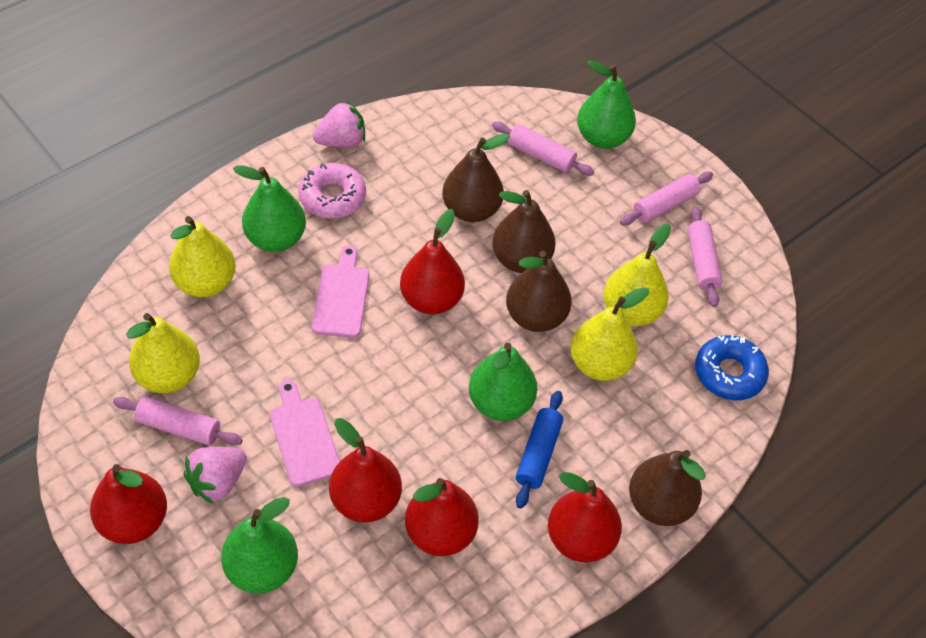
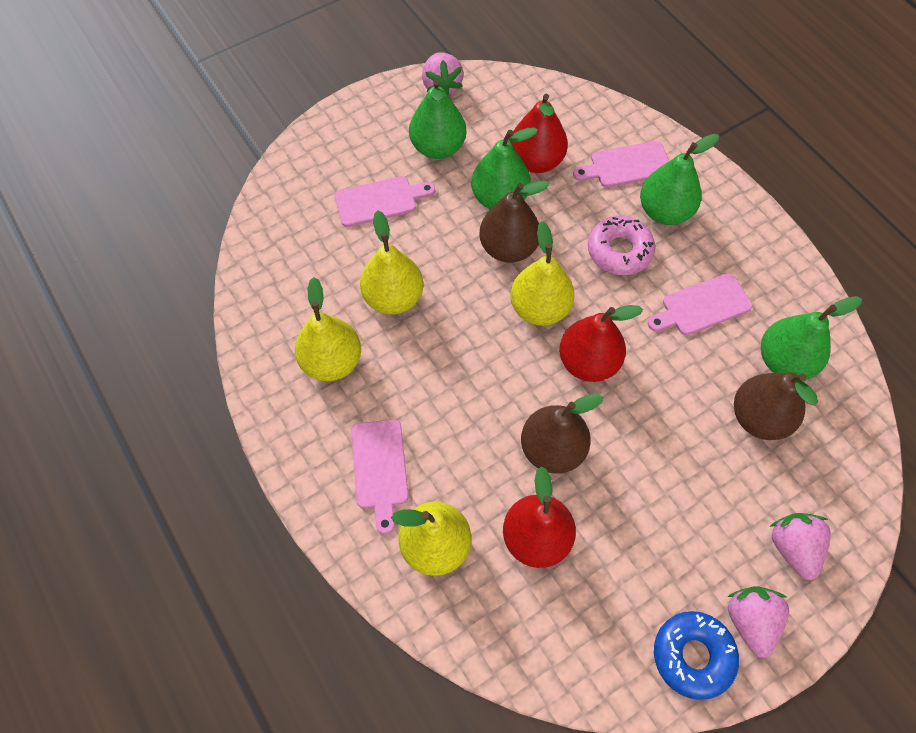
blue rolling pin: [516,391,563,509] = 1 -> none = 0
brown pear: [442,134,510,222] [492,190,556,273] [506,251,572,332] [629,450,706,526] = 4 -> [479,181,549,263] [521,394,603,474] [734,372,818,440] = 3
pink cutting board: [270,380,340,487] [312,245,369,338] = 2 -> [335,176,435,227] [351,419,409,535] [573,141,669,188] [648,273,753,335] = 4
pink rolling pin: [113,397,243,445] [492,122,594,176] [620,172,713,226] [687,206,723,307] = 4 -> none = 0
pink strawberry: [183,447,247,504] [313,101,365,147] = 2 -> [422,52,464,95] [728,586,789,658] [770,513,831,580] = 3
red pear: [90,464,167,544] [329,418,402,523] [400,209,465,314] [405,478,479,556] [548,472,622,562] = 5 -> [503,466,576,568] [512,94,568,173] [559,305,643,382] = 3

